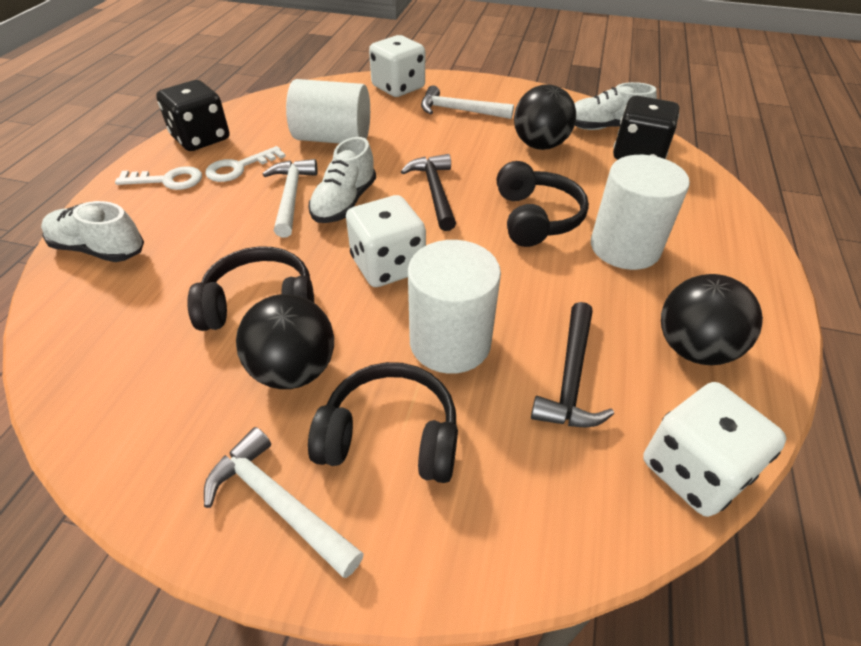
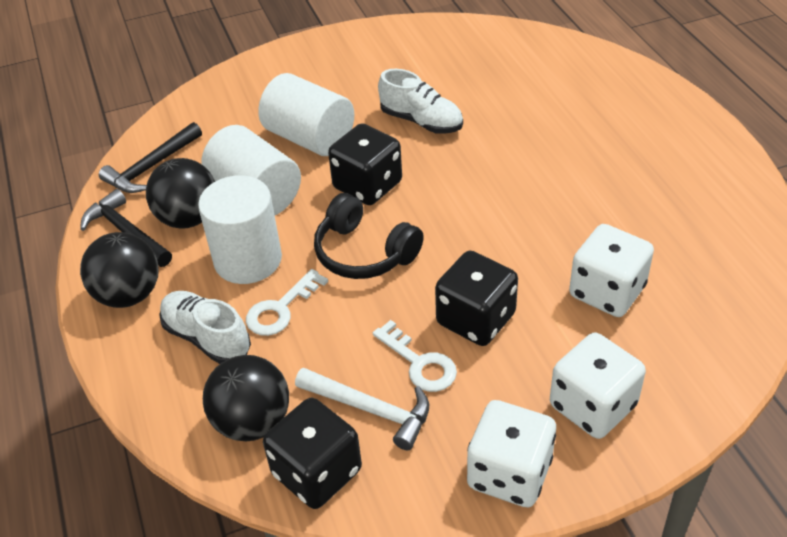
black dice: [156,80,229,151] [613,96,679,159] = 2 -> [263,398,362,509] [328,123,402,205] [435,251,518,346] = 3
black headphones: [187,246,314,331] [308,362,458,483] [497,161,589,247] = 3 -> [314,193,424,279] = 1
white hammer: [204,427,364,578] [263,159,318,237] [421,86,514,119] = 3 -> [295,367,429,450] = 1
white shoe: [41,201,144,262] [309,137,376,223] [574,82,657,130] = 3 -> [159,291,251,364] [378,69,463,134] = 2

